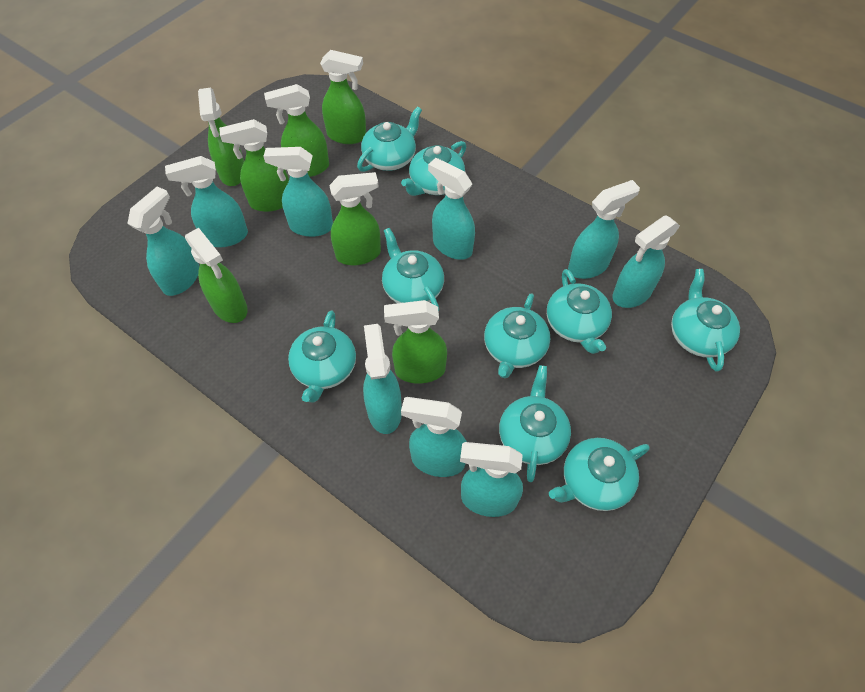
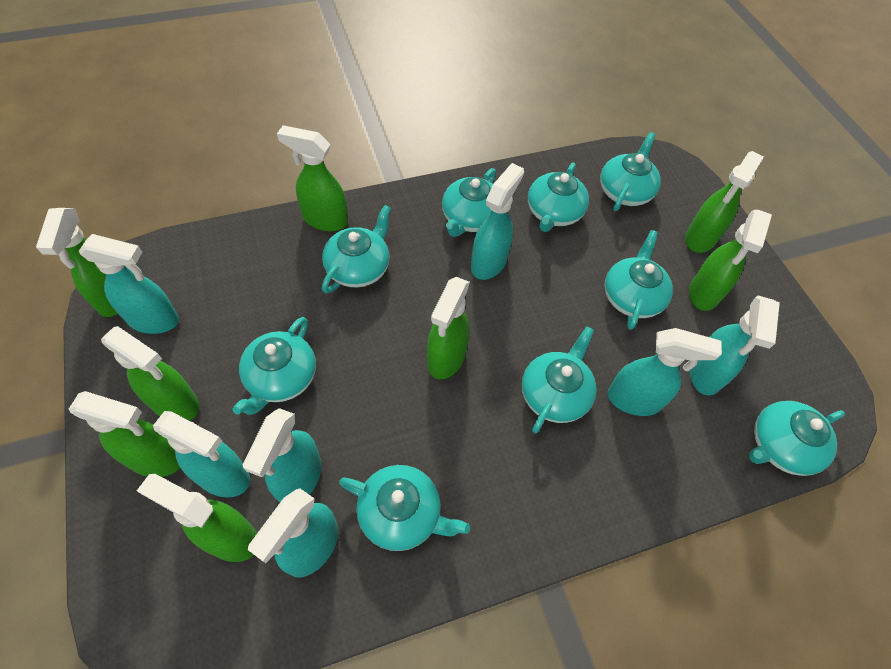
green spray bottle: [185,228,248,323] [198,88,244,186] [219,119,289,212] [264,84,329,177] [320,50,366,144] [329,172,381,265] [384,300,447,384] = 7 -> [36,208,118,317] [69,391,180,477] [101,326,199,421] [137,474,257,562] [277,125,348,231] [427,277,470,379] [685,151,764,253] [689,210,772,311] = 8
turquoise spray bottle: [127,187,199,296] [165,156,248,247] [263,147,333,237] [363,324,402,434] [401,397,467,477] [428,158,475,260] [460,442,523,517] [568,180,640,279] [613,215,680,308] = 9 -> [79,234,179,334] [153,411,250,498] [243,408,322,502] [248,489,339,578] [471,163,524,280] [607,328,722,416] [690,296,780,396] = 7

